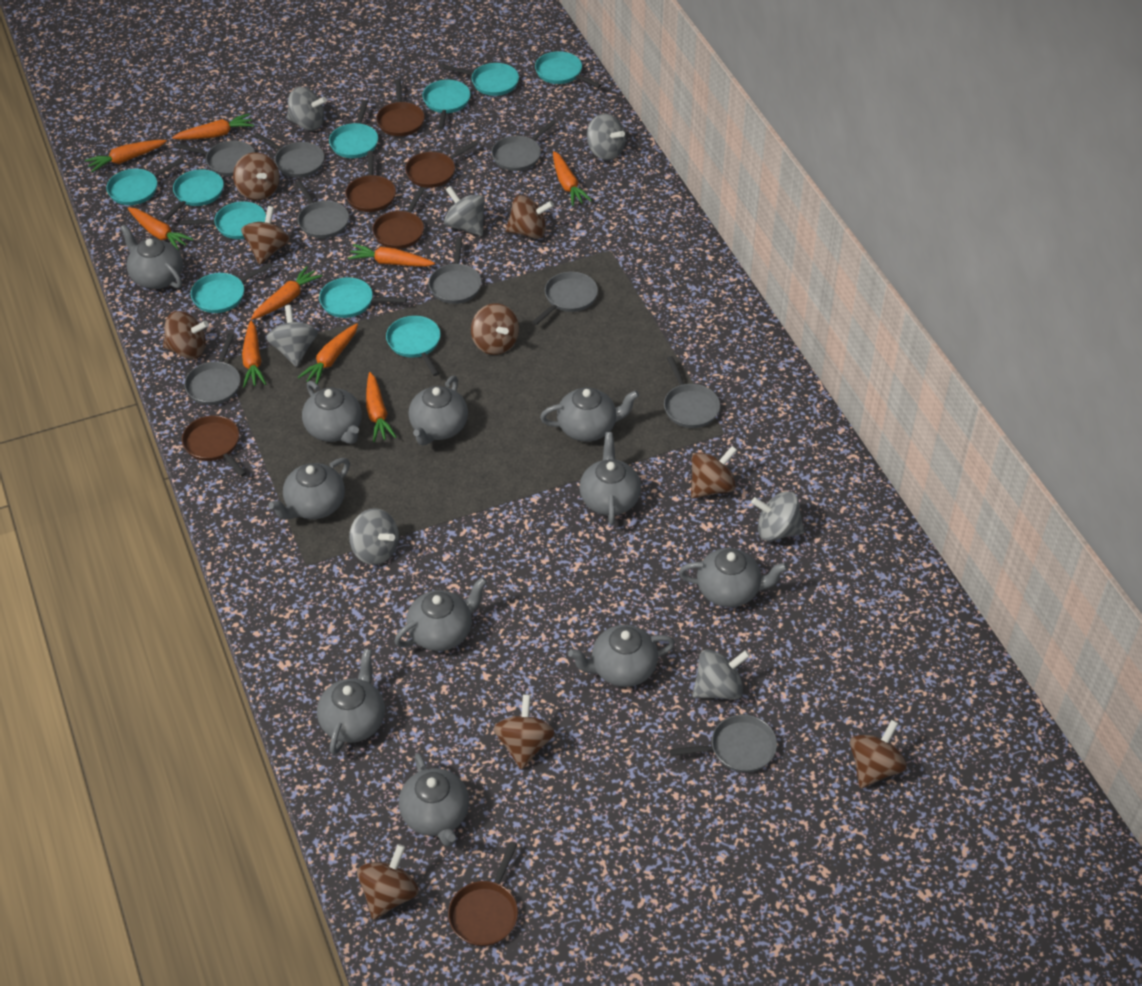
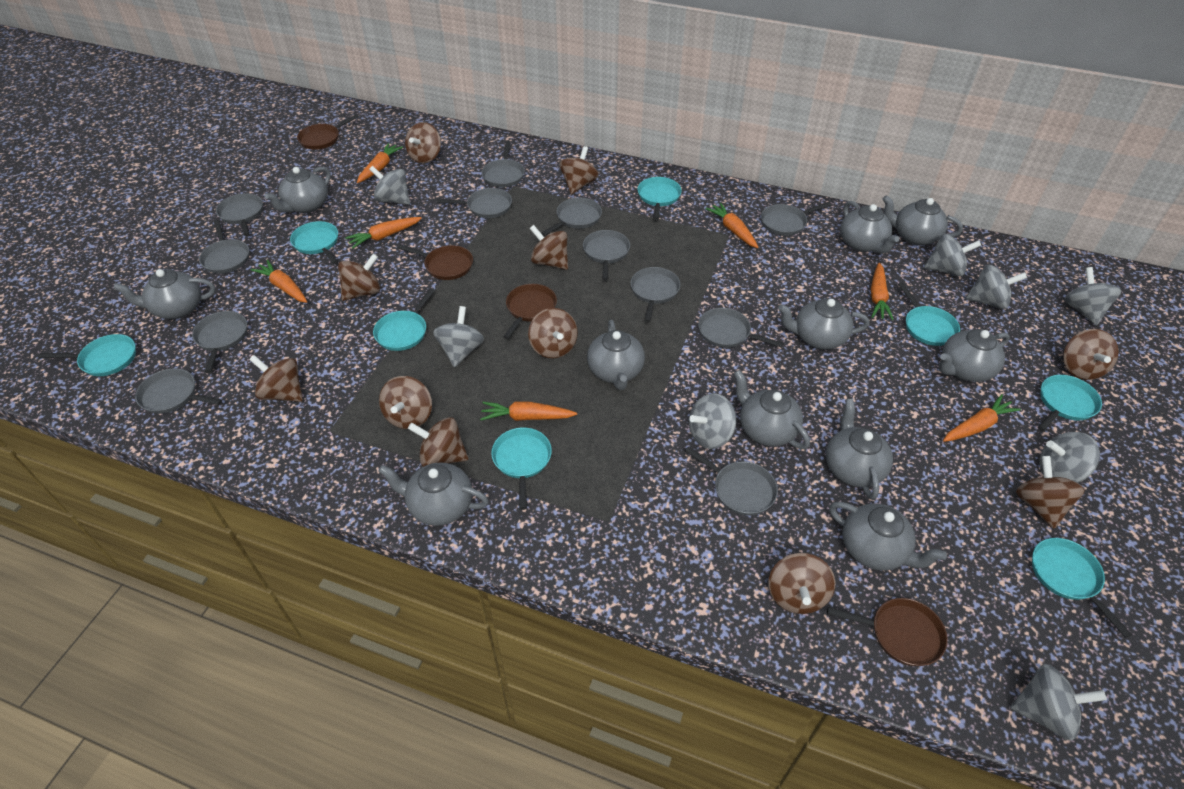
brown pan: [182,415,247,477] [345,151,396,212] [372,188,425,249] [376,79,425,136] [405,141,478,188] [448,842,518,946] = 6 -> [297,114,359,150] [397,244,473,280] [503,284,557,339] [827,598,948,666] = 4
brown spinning top: [163,311,209,359] [233,152,280,200] [241,206,290,265] [357,844,419,920] [471,303,519,355] [494,694,555,770] [505,195,554,239] [691,446,737,499] [850,720,907,788] = 9 -> [249,355,303,402] [338,253,380,301] [379,376,432,429] [405,122,441,163] [408,417,468,467] [528,308,578,358] [529,225,568,270] [559,146,599,194] [768,553,835,614] [1016,456,1085,529] [1063,329,1119,380] = 11
grey pan: [175,141,255,176] [184,333,241,405] [254,133,325,178] [296,180,349,238] [429,237,482,304] [491,120,556,171] [532,272,598,325] [664,356,720,428] [670,715,777,773] = 9 -> [135,368,222,414] [192,311,247,373] [199,220,249,274] [216,193,263,236] [437,188,512,218] [482,141,525,187] [542,198,602,236] [583,230,630,280] [631,267,680,322] [685,447,778,516] [698,308,784,348] [761,202,831,236] = 12
grey spinning top: [266,305,318,367] [287,87,327,131] [349,508,399,565] [444,186,485,236] [587,113,626,161] [692,650,750,700] [751,491,805,541] = 7 -> [369,166,410,205] [433,306,484,367] [689,393,736,449] [924,234,981,276] [965,265,1027,309] [1010,664,1107,741] [1039,432,1100,483] [1064,267,1121,325] = 8
orange carrot: [85,140,167,172] [128,207,193,250] [172,114,254,140] [242,321,266,388] [251,266,322,320] [298,323,358,384] [348,244,435,267] [366,372,397,442] [553,151,592,206] = 9 -> [251,260,307,303] [345,217,422,249] [357,143,403,183] [480,402,577,421] [706,203,758,248] [871,263,894,320] [943,394,1021,442] = 7
turquoise pan: [106,158,184,205] [163,169,224,221] [180,201,266,239] [191,263,273,313] [319,277,407,318] [329,100,378,158] [386,316,441,376] [423,80,470,129] [442,63,519,96] [535,51,602,88] = 10 -> [38,334,136,376] [290,221,338,264] [373,288,435,351] [491,428,552,510] [638,177,682,220] [898,282,960,346] [1032,538,1132,638] [1038,375,1102,431] = 8

